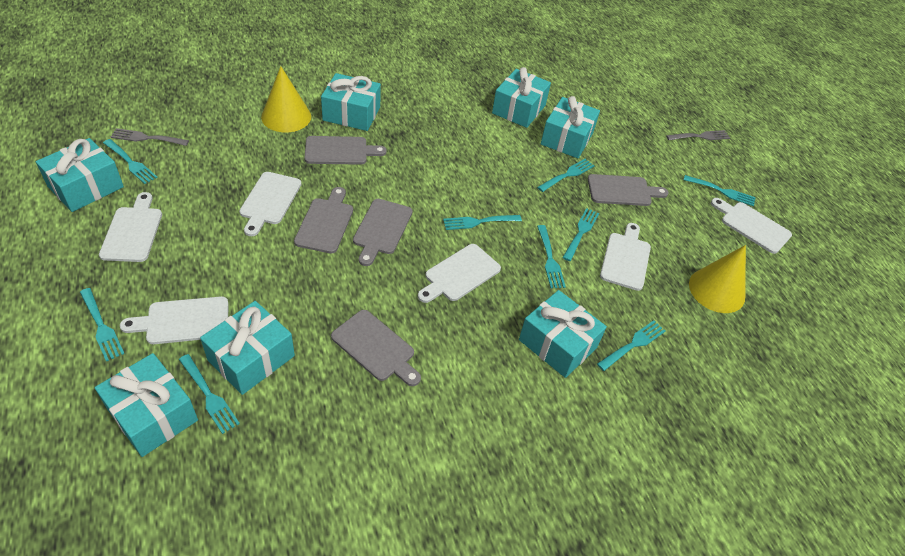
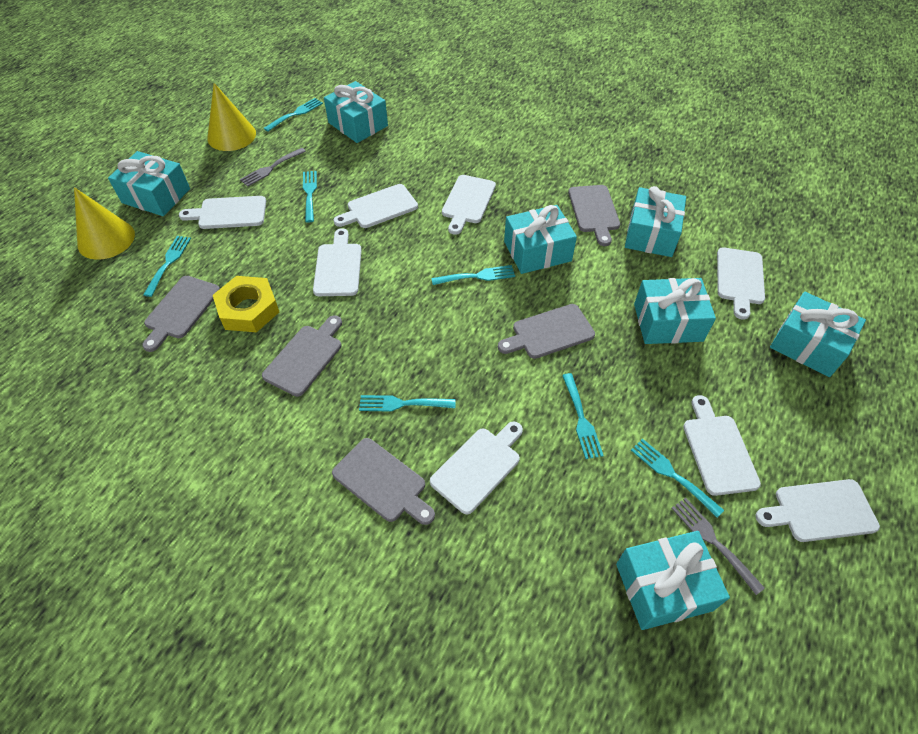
turquoise fork: [80,288,125,362] [103,139,158,184] [179,354,240,434] [443,215,522,230] [537,159,594,192] [537,225,566,288] [562,208,599,261] [597,320,665,371] [684,175,756,206] = 9 -> [143,236,191,297] [264,98,323,132] [303,171,317,223] [359,395,456,412] [431,265,515,285] [562,373,604,459] [631,439,724,518] = 7
white cutting board: [99,192,162,262] [120,296,228,344] [239,172,301,236] [418,244,501,303] [600,223,651,291] [711,198,792,254] = 6 -> [179,196,266,229] [313,228,362,296] [334,184,418,228] [430,421,523,514] [442,175,496,235] [683,395,761,496] [717,247,765,320] [755,479,880,542] = 8
yellow nut: none = 0 -> [213,276,279,332] = 1

